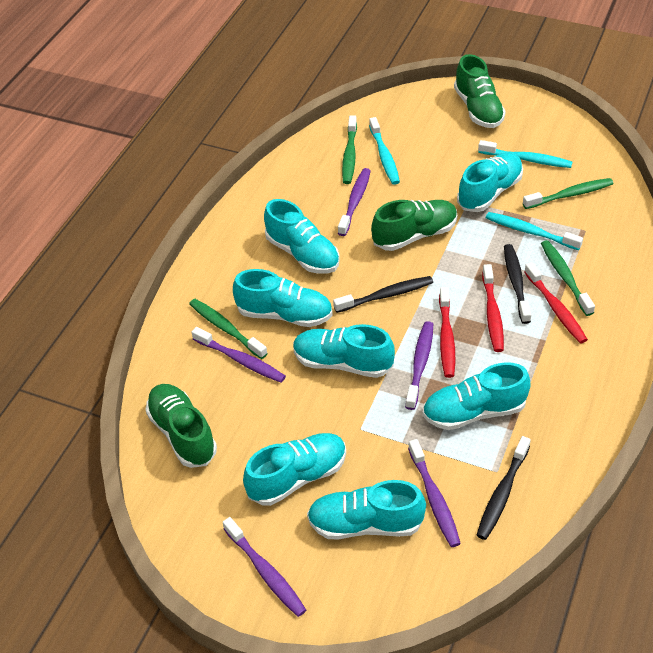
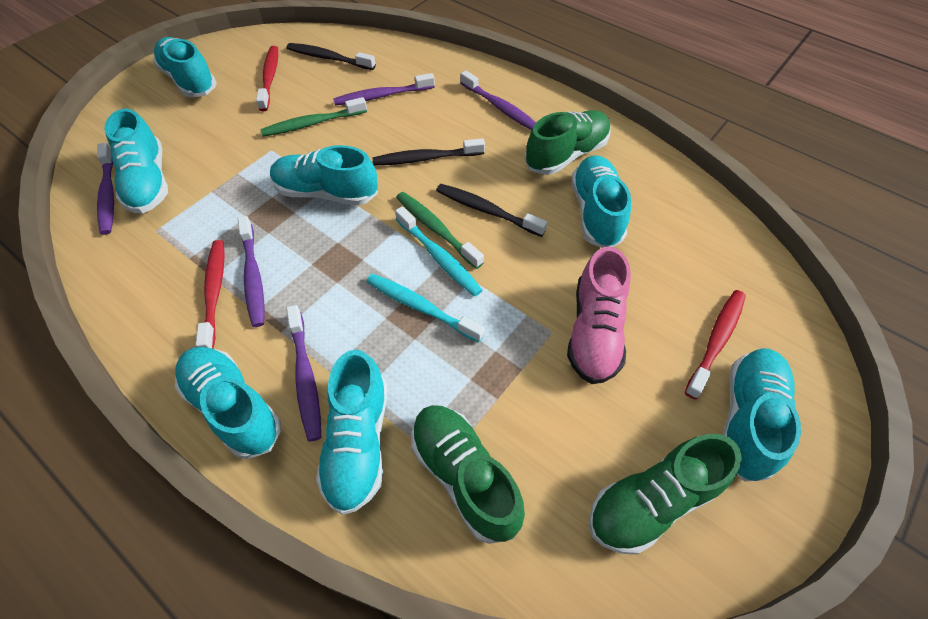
green toothbrush: [189,299,268,359] [342,115,357,184] [523,178,613,209] [541,240,595,316] = 4 -> [260,97,367,137] [396,192,484,269] = 2
pink shoe: none = 0 -> [567,247,631,384] = 1
turquoise toothbrush: [369,117,400,185] [478,140,572,168] [486,212,583,250] = 3 -> [366,274,485,343] [395,206,482,297] = 2

